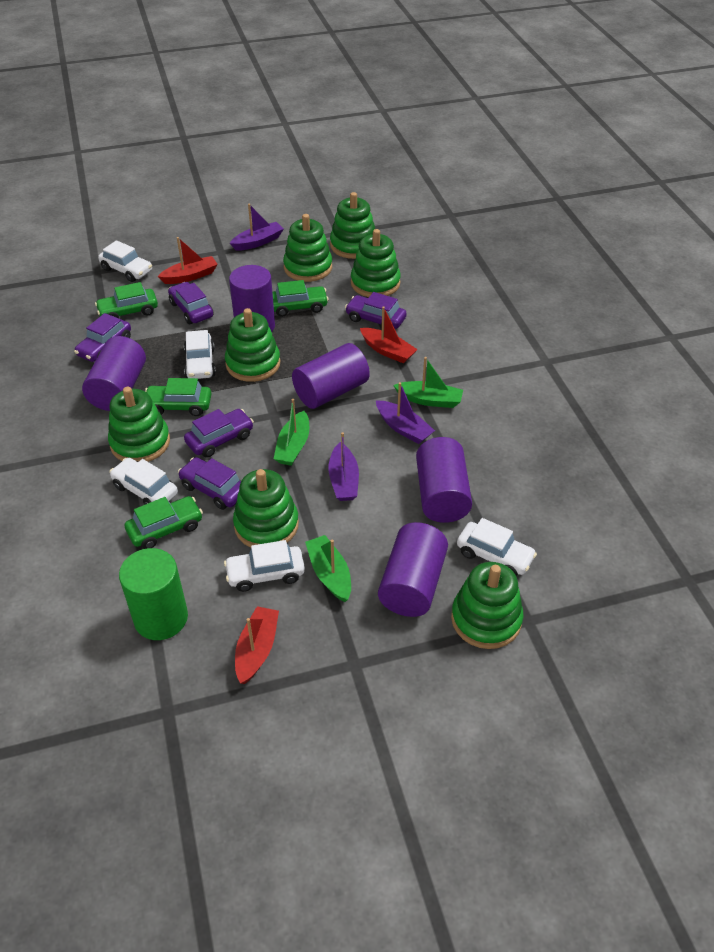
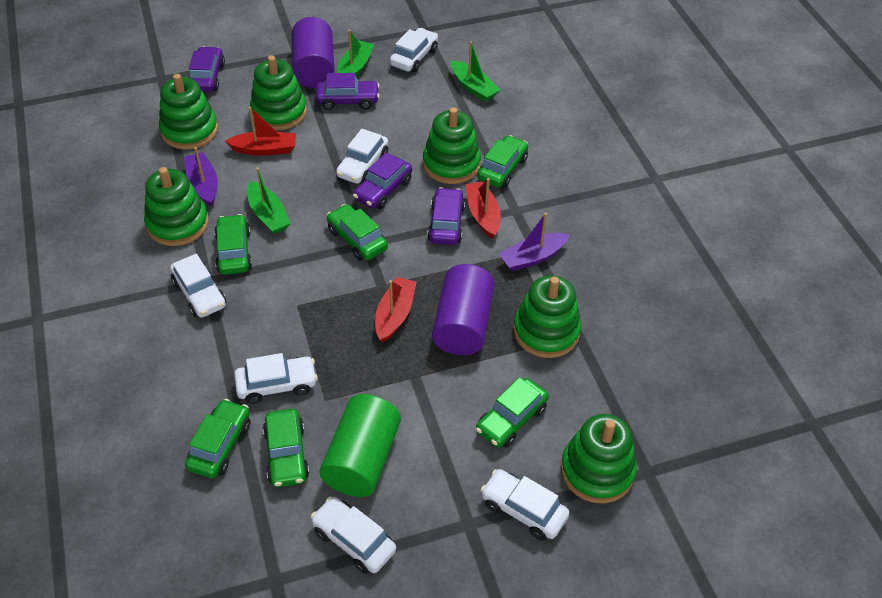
green car: [95,282,158,318] [125,496,203,549] [145,378,211,416] [272,280,329,317] = 4 -> [185,399,251,478] [214,214,252,275] [263,409,309,487] [326,204,388,261] [476,377,549,448] [477,135,528,188] = 6
green stacking toy: [108,387,170,462] [225,308,280,382] [233,469,299,547] [283,214,332,282] [330,192,375,259] [351,229,401,297] [451,562,524,649] = 7 -> [144,167,209,246] [159,74,218,150] [250,55,307,130] [423,107,481,184] [514,275,581,358] [561,414,637,503] = 6
purple boat: [230,204,284,251] [328,432,359,501] [376,382,435,444] = 3 -> [184,147,218,207] [499,213,570,271] = 2
purple car: [74,313,131,362] [168,282,213,324] [178,457,241,510] [184,409,254,458] [345,292,407,329] = 5 -> [189,46,225,92] [316,73,380,110] [353,153,412,209] [427,187,465,245] = 4
purple cylinder: [82,336,146,411] [229,265,275,332] [292,343,370,409] [378,522,448,617] [416,437,472,523] = 5 -> [292,17,335,88] [432,264,495,355] = 2
white car: [98,240,152,282] [109,458,178,505] [184,330,216,379] [224,540,305,592] [457,518,537,576] = 5 -> [170,254,226,318] [234,353,317,404] [310,496,396,574] [336,129,388,184] [390,28,438,72] [480,469,569,540] = 6

